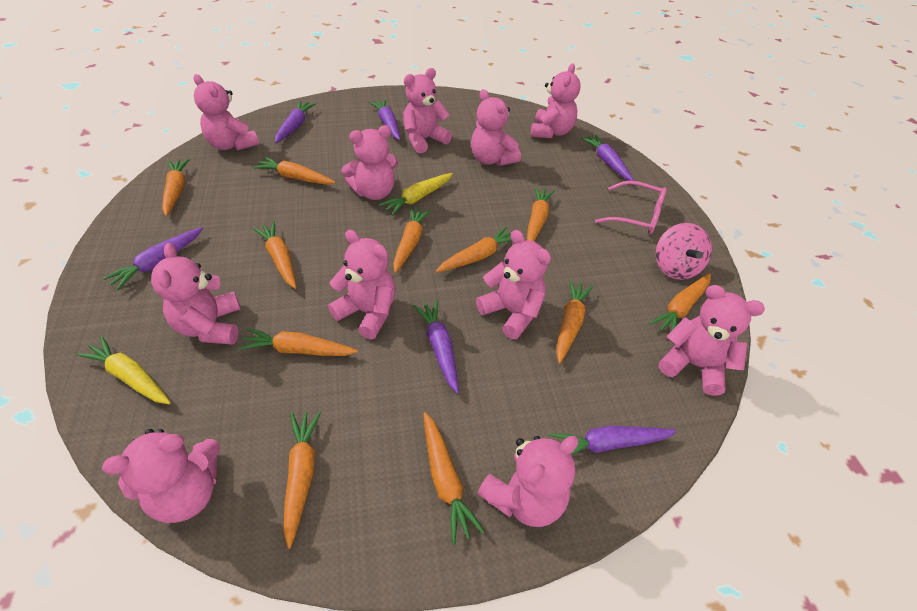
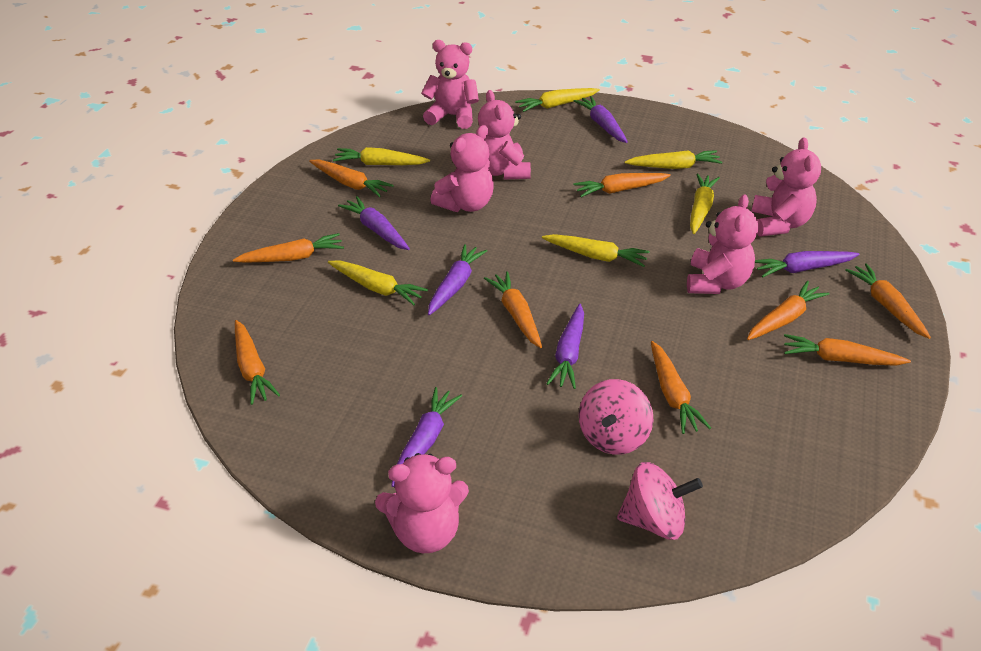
orange carrot: [162,159,190,216] [238,328,358,356] [252,221,296,289] [253,157,336,185] [283,411,321,549] [393,206,432,273] [423,412,485,544] [436,226,512,272] [527,187,555,241] [556,280,593,364] [649,273,711,331] = 11 -> [233,233,344,263] [235,320,280,405] [309,159,394,197] [484,271,542,348] [573,173,671,197] [651,341,711,434] [747,281,830,340] [784,334,911,366] [845,263,931,339] = 9
pink glasses: [595,181,667,234] = 1 -> none = 0
pink spinning top: [656,223,712,280] = 1 -> [579,379,653,455] [617,462,703,540] = 2
pink teddy bear: [102,429,220,523] [151,243,240,345] [193,74,259,151] [328,230,396,339] [341,125,398,200] [403,68,452,154] [471,89,521,166] [476,230,551,339] [477,436,578,527] [531,63,580,138] [659,285,765,396] = 11 -> [375,453,469,553] [421,40,479,129] [430,125,494,212] [478,90,531,180] [687,194,758,294] [751,137,821,236] = 6
yellow carrot: [76,336,171,404] [379,173,453,216] = 2 -> [328,261,428,305] [333,147,430,165] [515,88,600,112] [542,234,650,267] [624,150,722,169] [690,173,720,234] = 6

